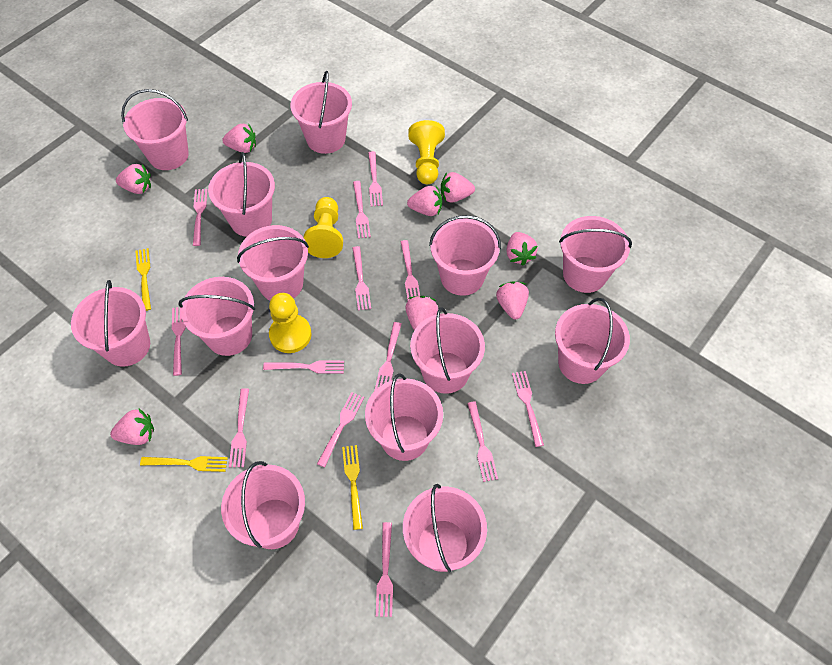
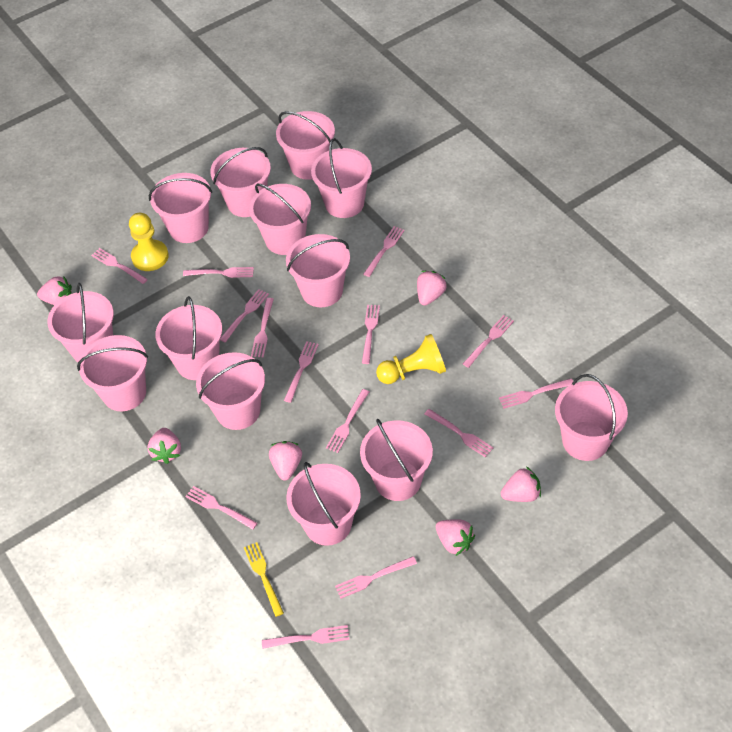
pink fork: [172,307,186,376] [193,189,207,246] [229,388,249,467] [263,360,344,374] [317,392,364,467] [352,246,371,310] [353,181,371,239] [368,151,383,206] [374,322,401,391] [376,522,393,617] [401,240,420,301] [467,402,498,482] [512,371,544,447] = 13 -> [91,248,148,284] [183,267,254,278] [185,486,257,530] [220,289,269,343] [251,298,274,358] [262,625,350,649] [284,341,319,403] [326,389,369,453] [335,556,417,599] [362,305,380,364] [363,226,405,277] [425,409,493,457] [463,315,514,368] [499,378,573,409] = 14
pink strawberry: [110,409,154,445] [116,164,151,194] [222,123,256,153] [405,296,438,330] [407,186,442,216] [441,172,475,203] [496,281,529,320] [506,232,538,266] = 8 -> [37,276,72,305] [148,428,181,464] [269,441,302,480] [417,271,447,306] [436,519,475,556] [501,467,541,502] = 6
yellow fork: [135,248,151,311] [140,456,228,472] [342,445,363,530] = 3 -> [244,542,284,617] = 1
yellow pawn: [269,293,312,353] [303,197,343,258] [408,120,445,184] = 3 -> [129,213,169,271] [376,334,446,384] = 2

